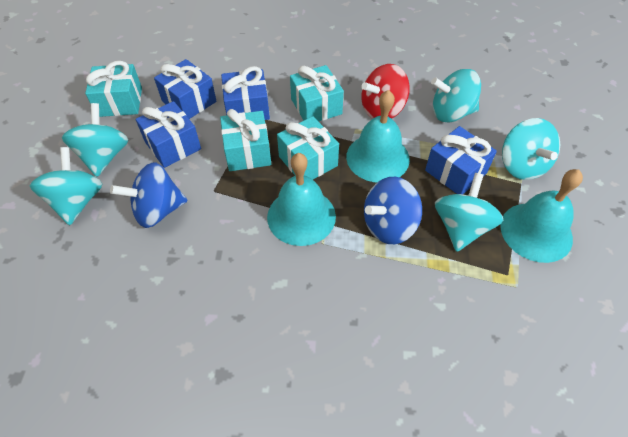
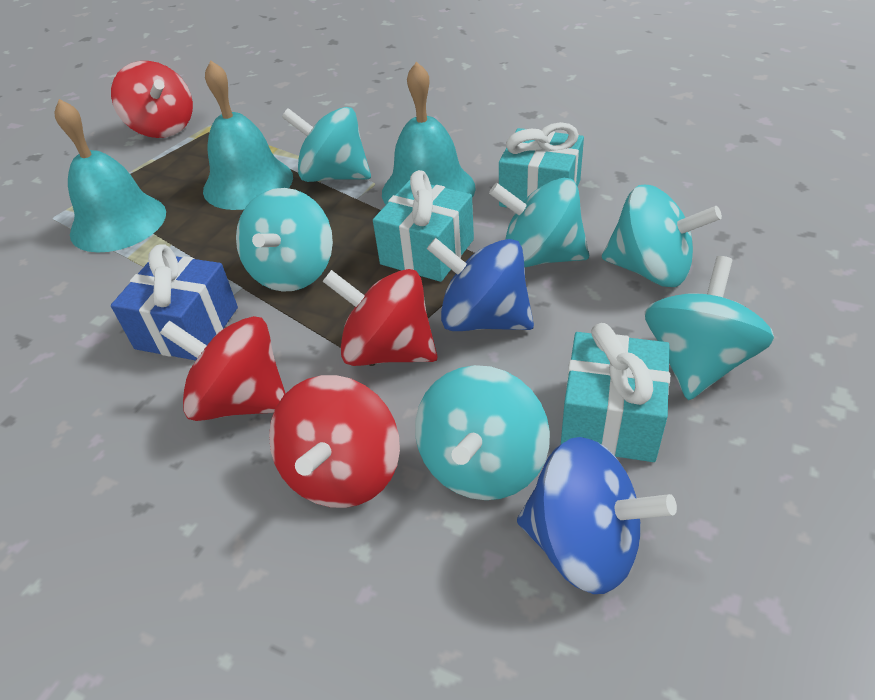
blue gift: [136,101,201,168] [154,59,217,119] [221,66,270,120] [425,126,497,194] = 4 -> [111,244,238,360] = 1
red spinning top: [361,64,410,119] = 1 -> [111,61,193,138] [160,316,286,421] [269,375,400,508] [322,269,437,366] = 4
turquoise gift: [85,61,142,117] [220,109,271,171] [277,116,339,180] [290,65,344,122] = 4 -> [373,170,474,282] [499,122,584,208] [561,323,670,462] = 3
turquoise spinning top: [30,147,102,225] [62,103,128,177] [431,69,481,123] [435,173,503,252] [502,118,560,180] = 5 -> [236,188,333,292] [282,107,371,182] [415,365,550,500] [489,178,589,267] [602,185,722,287] [645,256,774,400] = 6

